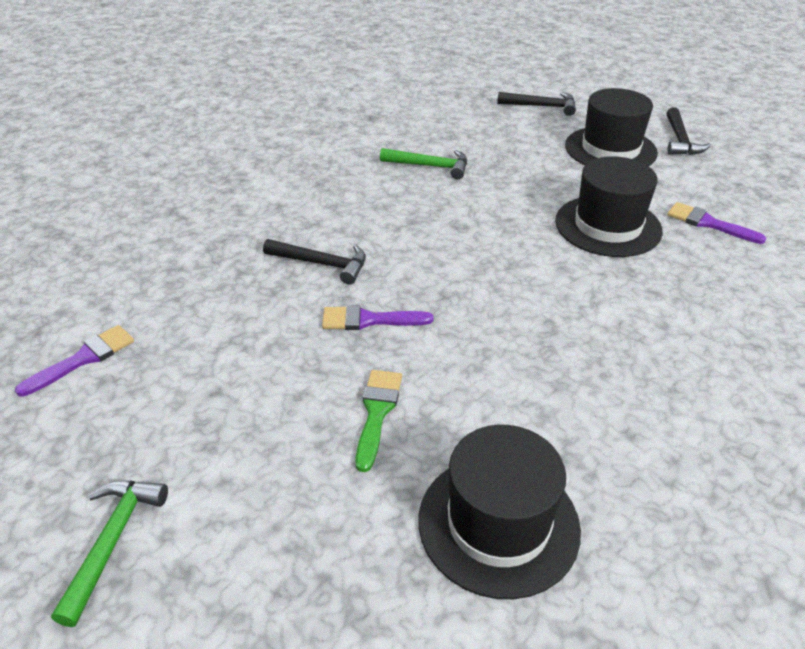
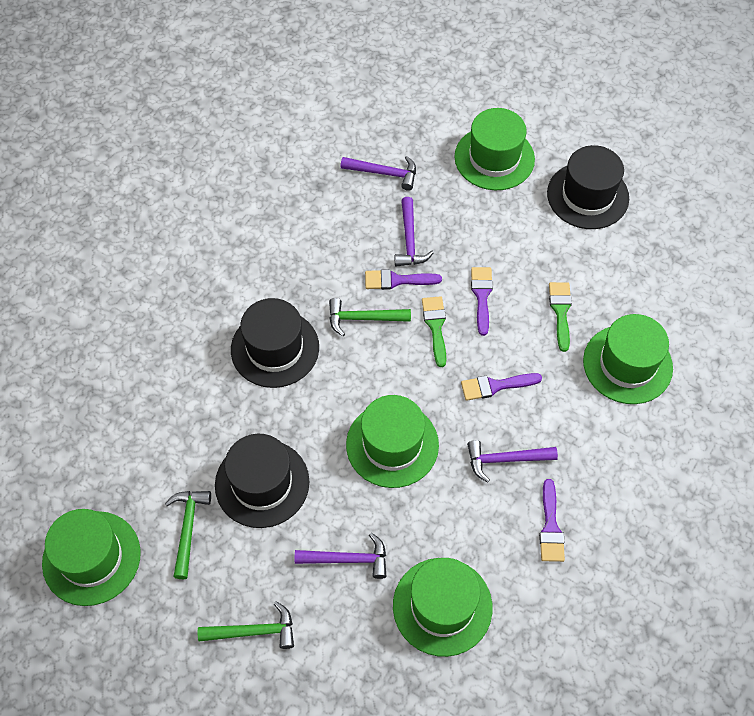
black hammer: [263,239,366,285] [497,92,576,116] [667,107,711,155] = 3 -> none = 0
green brush: [355,370,402,472] = 1 -> [422,296,446,367] [549,282,572,352] = 2
green hammer: [51,480,168,627] [380,148,467,179] = 2 -> [165,491,211,579] [198,601,294,649] [329,298,411,336] = 3
green hat: none = 0 -> [42,509,141,606] [346,395,439,488] [393,558,493,657] [454,108,535,190] [583,314,673,404] = 5
purple brush: [15,325,134,397] [322,305,433,330] [667,202,766,244] = 3 -> [365,269,442,290] [461,373,542,401] [471,267,493,336] [539,479,565,562] = 4
purple hammer: none = 0 -> [295,533,386,579] [341,156,416,191] [395,197,434,266] [467,440,558,482] = 4

